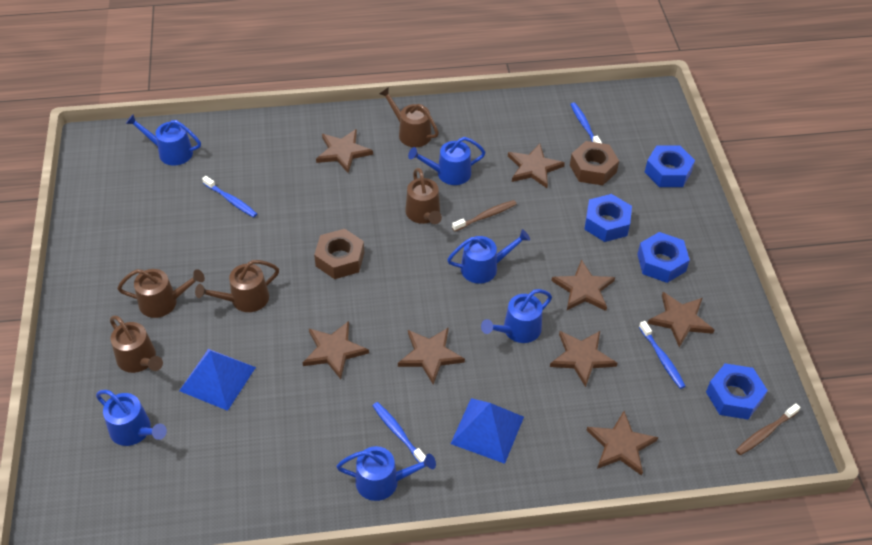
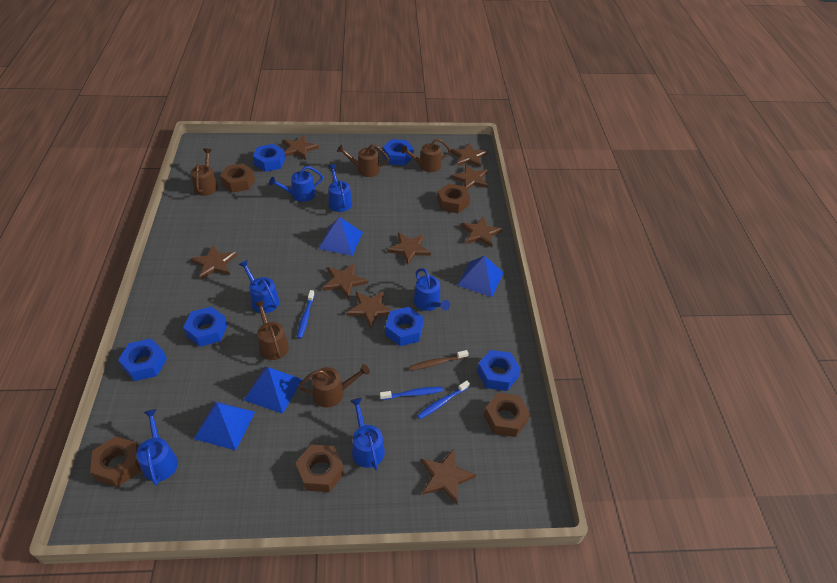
blue nut: [584,194,632,242] [637,232,690,283] [645,145,695,187] [706,363,768,419] = 4 -> [118,339,167,381] [183,306,228,347] [253,144,285,172] [383,139,414,165] [385,307,424,346] [477,350,521,391] = 6
blue pyramid: [179,349,256,411] [451,398,524,464] = 2 -> [194,401,255,451] [244,367,302,414] [319,217,363,256] [457,256,504,297] = 4
blue toothbrush: [202,176,257,218] [372,402,426,463] [570,102,602,143] [639,321,686,389] = 4 -> [297,290,315,339] [380,387,443,400] [417,380,470,419] = 3
brown nut: [314,229,364,279] [570,141,619,185] = 2 -> [90,436,140,487] [220,163,255,193] [296,445,344,492] [437,184,470,213] [484,393,530,437] = 5
brown star: [303,321,369,379] [316,129,373,173] [398,327,465,385] [508,144,565,188] [550,331,617,387] [551,260,615,311] [587,411,658,476] [647,292,714,348] = 8 -> [191,245,237,279] [283,135,319,160] [322,263,368,299] [346,291,393,328] [387,233,431,265] [421,449,477,504] [450,143,488,168] [451,164,488,190] [461,216,503,247] = 9
brown toothbrush: [452,200,517,231] [736,403,800,455] = 2 -> [409,350,469,371] = 1

